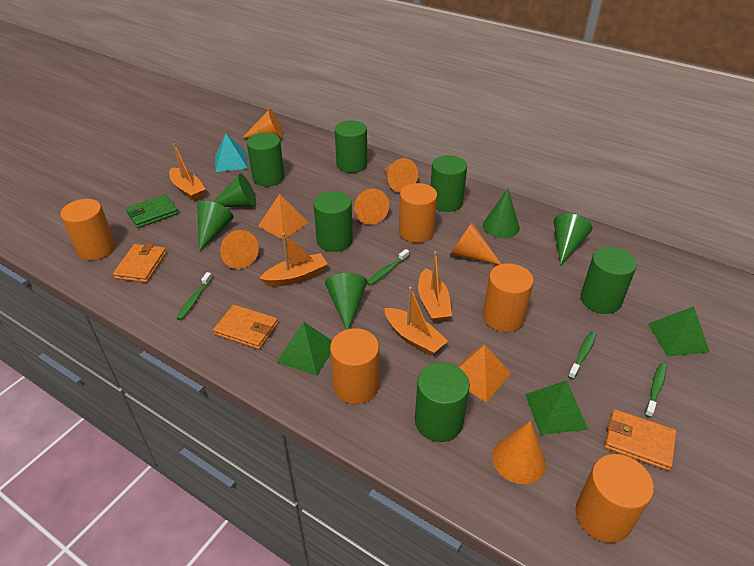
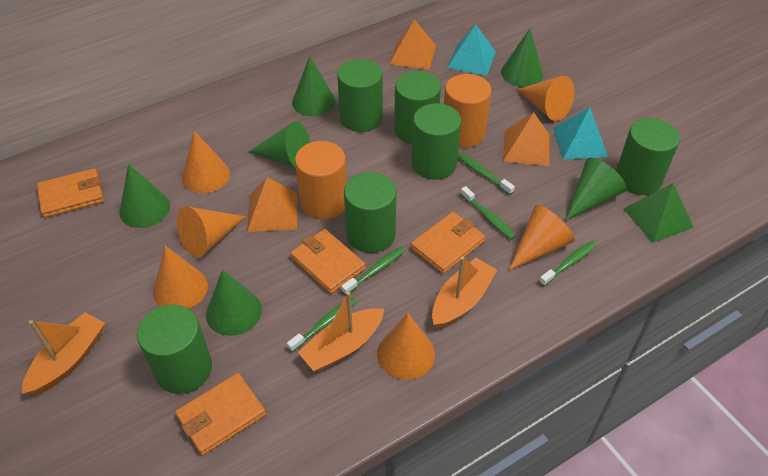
green cone: [197,201,234,252] [213,173,256,207] [325,273,367,330] [483,188,520,238] [554,213,592,265] = 5 -> [120,164,170,228] [206,269,262,336] [249,121,310,168] [292,56,336,116] [501,29,543,87] [565,158,627,221] = 6
green pyramid: [277,321,332,376] [525,380,589,435] [648,306,710,356] = 3 -> [624,183,694,243] = 1
green toothbrush: [176,272,212,320] [367,249,409,286] [568,331,596,379] [645,363,667,418] = 4 -> [287,298,357,352] [341,247,405,295] [458,153,515,195] [461,186,516,240] [539,241,597,286] = 5
green wallet: [126,194,178,228] = 1 -> none = 0
orange boat: [169,143,206,201] [259,233,328,287] [384,287,448,356] [418,251,452,322] = 4 -> [22,312,105,395] [298,292,384,371] [432,257,497,328] = 3
orange cylinder: [60,199,115,260] [330,328,379,404] [399,183,437,243] [483,263,534,332] [575,454,654,543] = 5 -> [295,141,347,220] [444,74,492,148] = 2
orange pyramid: [258,194,309,240] [458,345,511,403] = 2 -> [247,177,298,232] [390,19,436,70] [503,112,550,166] = 3
orange wallet: [113,243,167,283] [213,305,278,349] [605,409,676,471] = 3 -> [37,168,104,218] [175,373,266,456] [290,229,366,294] [411,212,485,274] = 4
turquoise pyramid: [215,134,248,172] = 1 -> [447,24,496,76] [553,107,608,160] = 2

